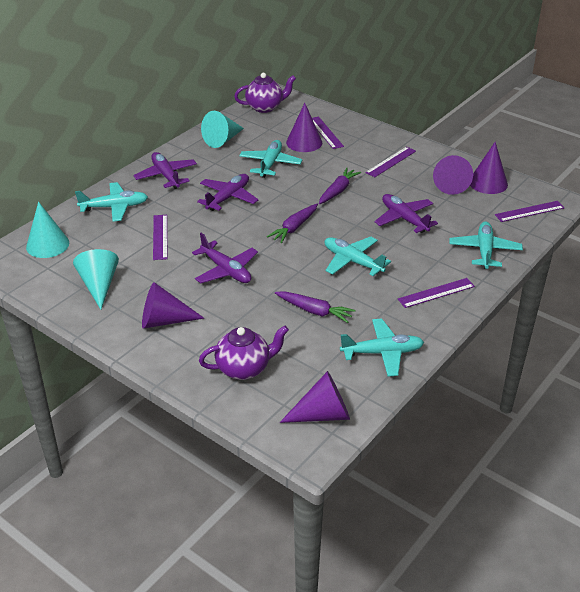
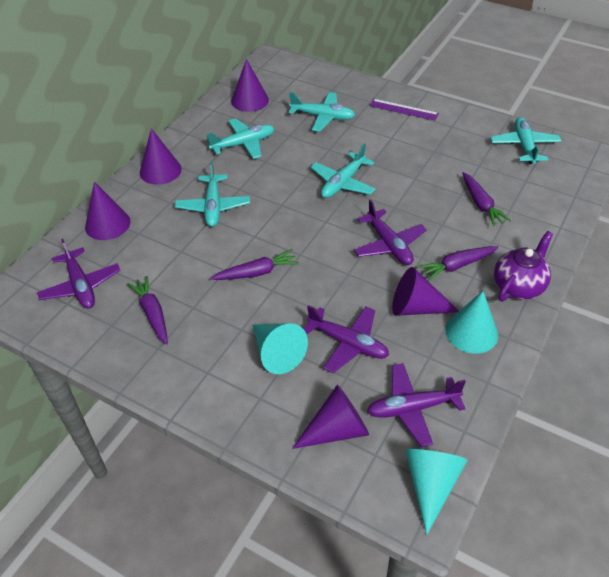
purple carrot: [267,204,318,243] [275,291,355,323] [319,167,361,204] = 3 -> [127,276,168,344] [211,249,299,280] [418,246,498,281] [462,172,511,226] = 4
purple ruler: [153,215,167,260] [312,117,344,149] [365,147,416,177] [398,278,475,308] [495,201,564,222] = 5 -> [370,99,439,121] = 1
purple teapot: [199,326,289,380] [234,73,296,113] = 2 -> [494,231,553,302] = 1

